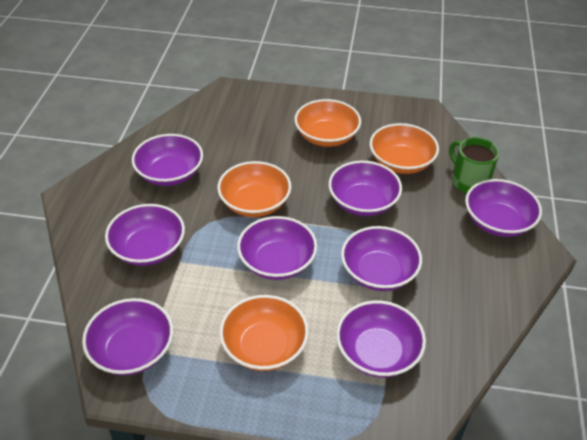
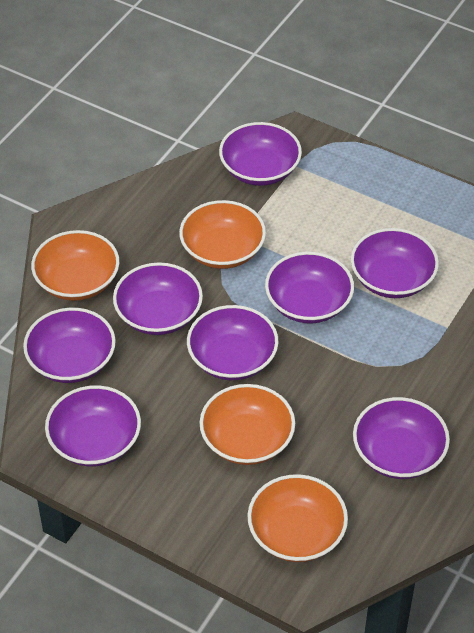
green mug: [449,137,499,193] = 1 -> none = 0

